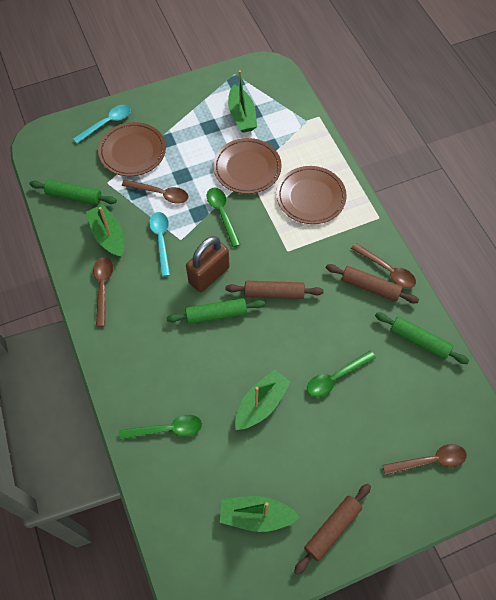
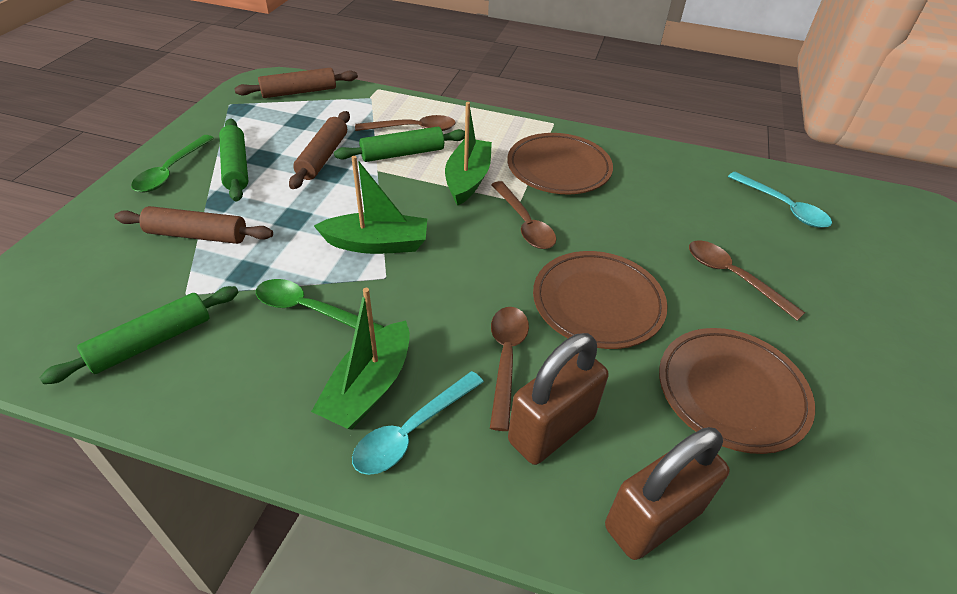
brown padlock: [186,236,230,292] = 1 -> [508,333,608,465] [605,427,730,560] = 2
green boat: [86,204,124,258] [220,496,300,532] [228,70,257,133] [235,369,291,430] = 4 -> [311,288,410,430] [314,156,427,254] [445,102,492,206] = 3
green spoon: [119,415,202,440] [207,187,241,247] [307,351,376,397] = 3 -> [131,135,214,192] [256,279,384,332] = 2

